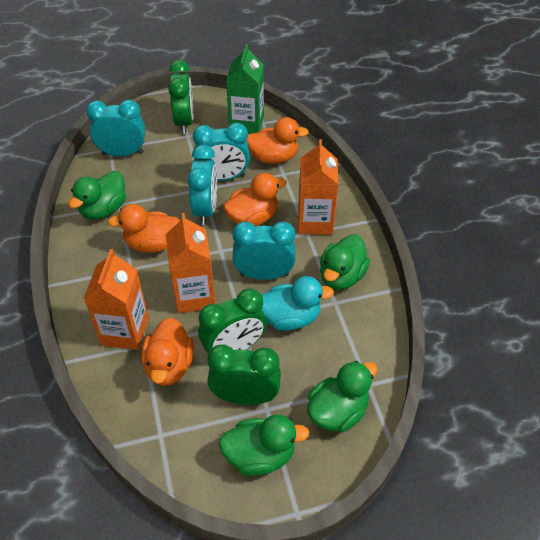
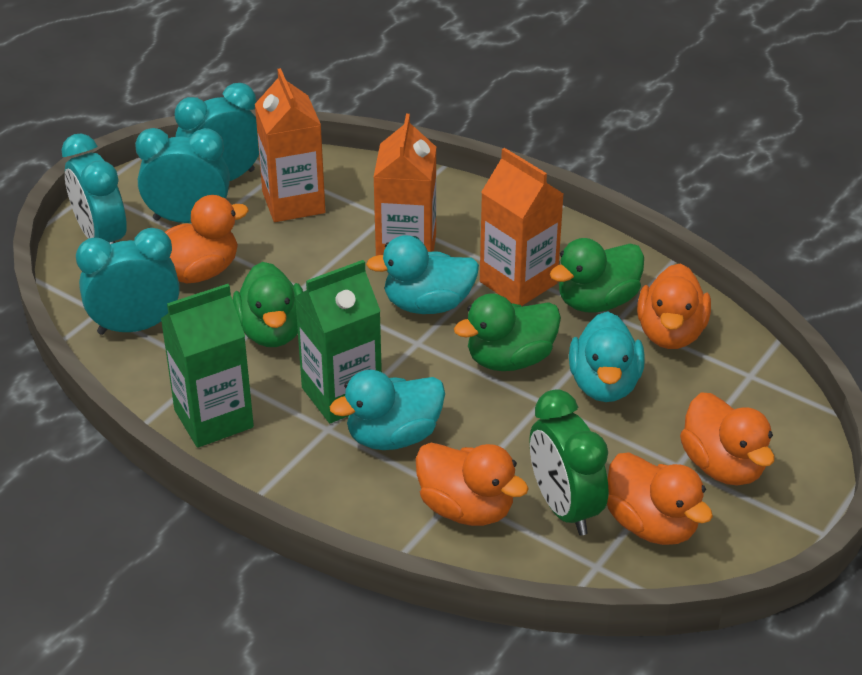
green carton: [226,44,264,134] = 1 -> [161,284,254,448] [295,260,382,423] = 2
green clock: [168,60,193,134] [198,288,267,353] [207,344,281,405] = 3 -> [530,389,608,535] = 1
green duck: [68,171,126,220] [219,415,310,476] [307,361,378,432] [320,235,370,290] = 4 -> [233,262,303,347] [454,294,561,371] [550,238,644,313] = 3
orange duck: [108,204,180,252] [141,317,194,386] [223,173,287,226] [246,117,309,164] = 4 -> [165,195,249,284] [416,443,529,526] [607,452,713,545] [637,264,711,349] [680,392,775,485] = 5
turquoise duck: [261,276,334,331] = 1 -> [330,370,445,450] [366,235,479,314] [569,311,645,402] = 3

